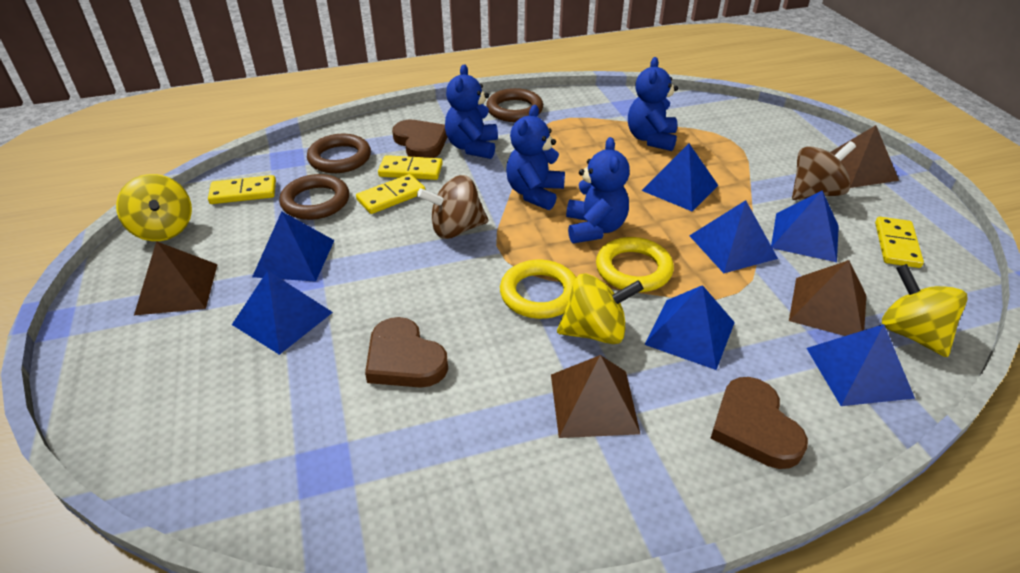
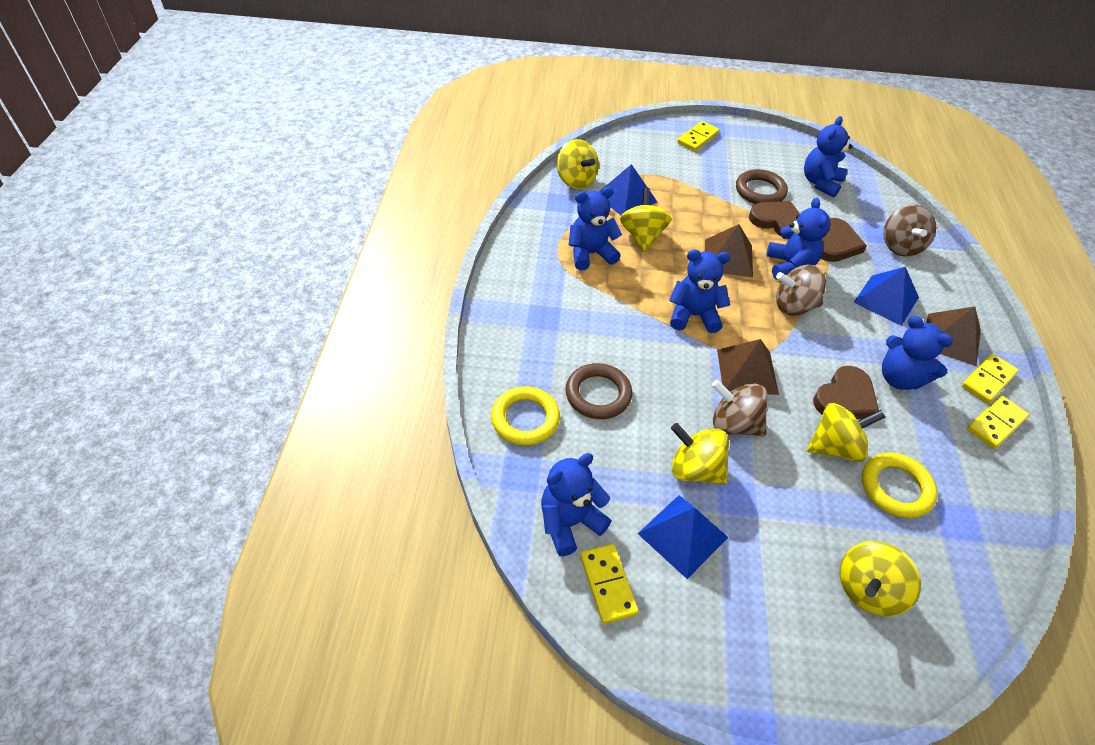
blue pyramid: [232,270,333,355] [252,211,335,282] [641,144,719,211] [645,285,735,370] [689,200,778,273] [771,190,839,262] [806,324,915,406] = 7 -> [599,164,657,215] [638,495,728,579] [853,267,919,326] = 3
blue teddy bear: [445,64,498,159] [506,105,565,210] [566,137,630,243] [628,57,678,151] = 4 -> [541,453,611,556] [569,187,622,270] [669,249,730,333] [766,198,831,280] [804,116,852,197] [882,316,953,390] = 6
brown pyramid: [134,241,218,315] [551,355,640,438] [789,260,866,336] [830,125,899,188] = 4 -> [705,224,753,278] [717,339,779,395] [926,306,981,366] = 3
brown ring: [279,174,349,220] [307,134,371,173] [486,88,543,122] = 3 -> [565,363,632,419] [736,169,788,204] = 2
brown spinning top: [417,175,488,239] [792,141,856,200] = 2 -> [712,380,768,436] [776,265,826,316] [883,205,936,257] = 3
yellow spinning top: [116,174,192,241] [557,273,644,344] [882,264,968,357] = 3 -> [557,139,599,189] [620,188,672,252] [671,423,729,485] [807,403,885,462] [839,541,921,616] = 5

